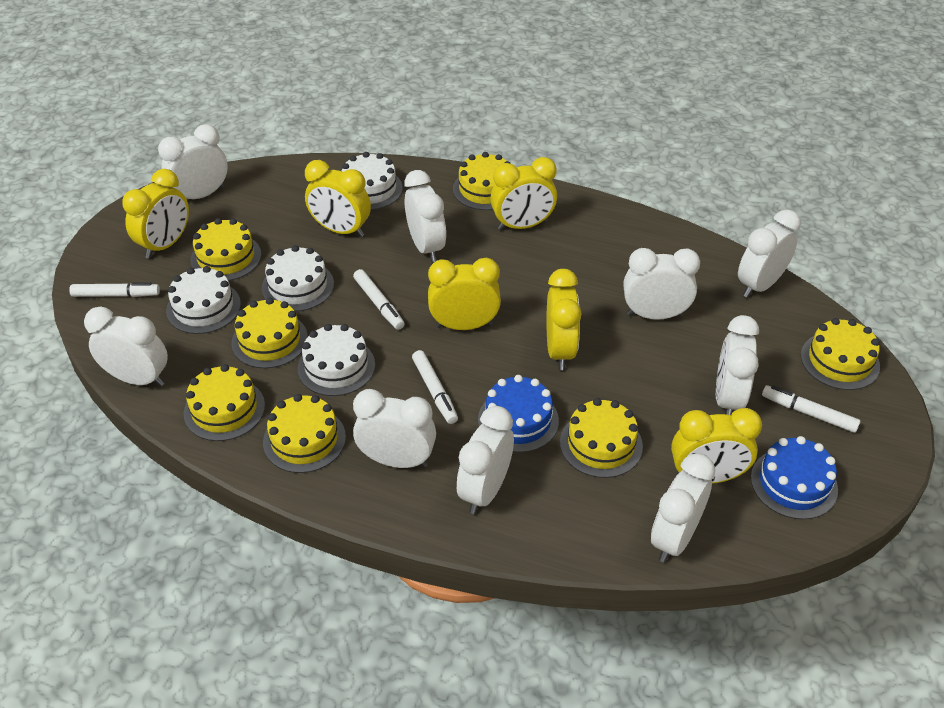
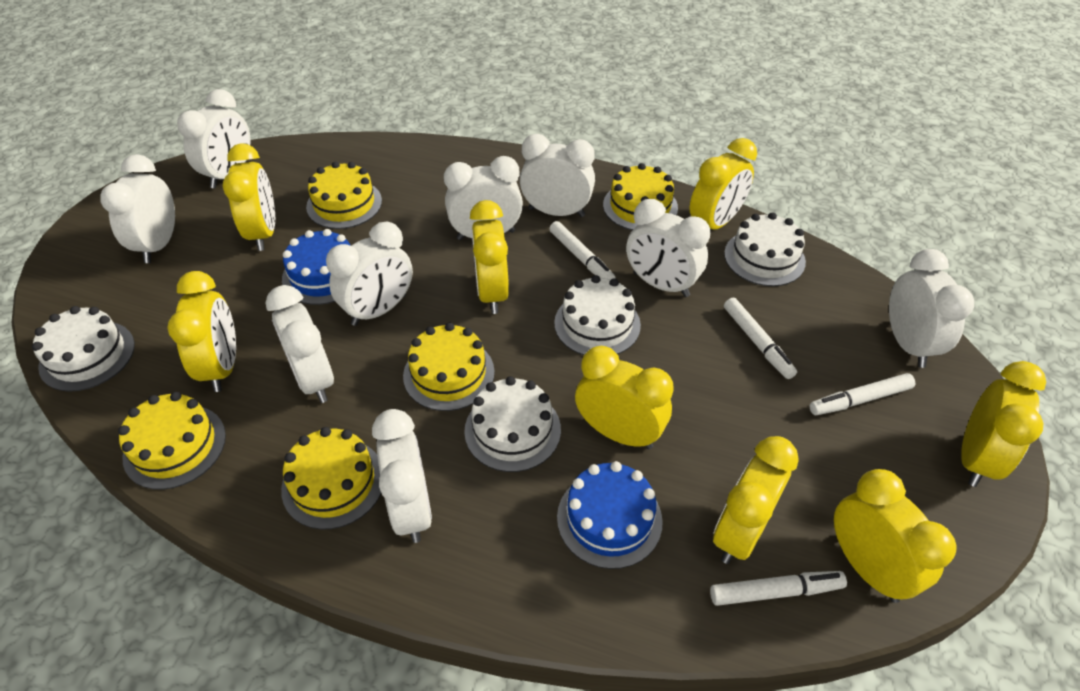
yellow cake: [184,364,265,441] [190,218,261,281] [231,298,308,369] [263,394,346,473] [453,152,511,210] [560,398,643,478] [801,318,880,390] = 7 -> [118,392,226,490] [281,427,381,530] [306,162,382,229] [403,323,495,411] [603,163,678,230] = 5
yellow clock: [122,169,189,259] [305,160,371,237] [428,258,501,330] [490,157,557,230] [547,269,582,370] [671,408,762,484] = 6 -> [167,271,236,392] [223,143,275,251] [470,200,509,314] [575,346,674,449] [690,138,757,230] [713,436,798,564] [834,469,957,603] [961,361,1046,487] = 8

